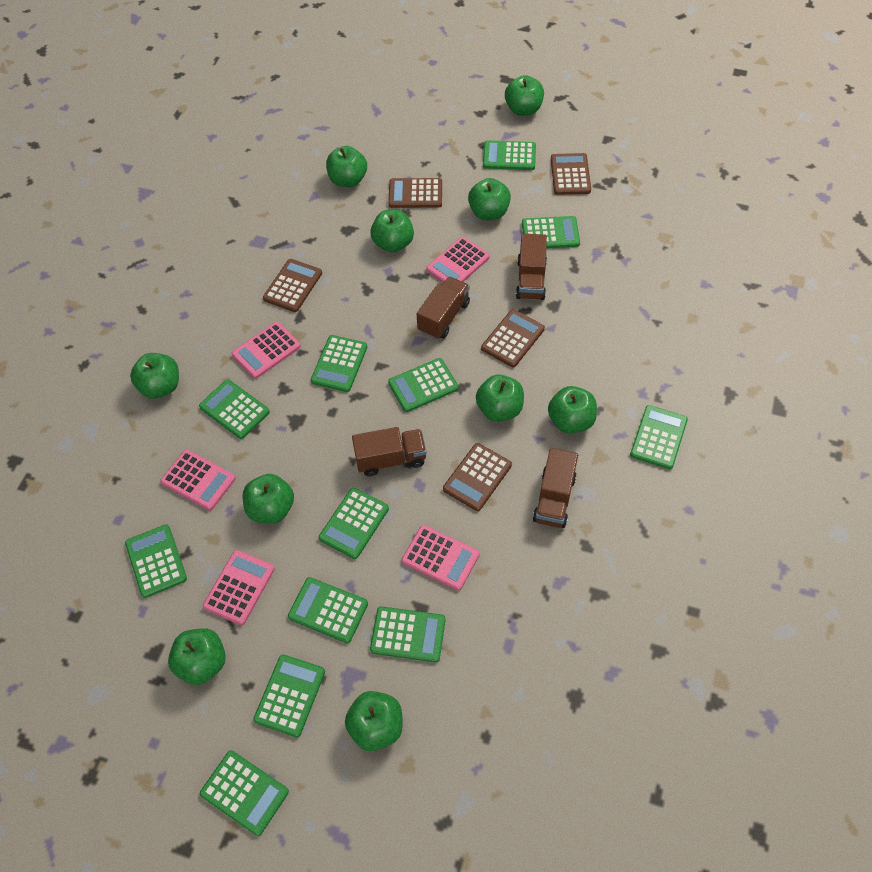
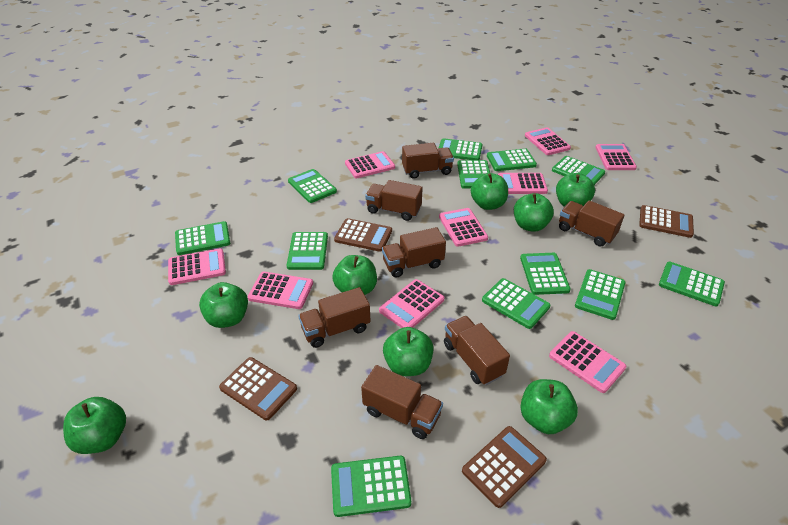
brown calculator: [263,259,322,312] [388,178,442,208] [443,443,512,511] [481,309,545,367] [551,153,591,195] = 5 -> [219,357,297,421] [334,218,392,252] [462,426,547,508] [639,205,694,238] = 4
brown truck: [352,427,427,476] [416,276,470,340] [516,234,547,300] [533,448,578,528] = 4 -> [298,287,371,348] [361,365,443,439] [365,180,423,221] [382,227,446,278] [402,143,454,179] [444,316,510,385] [559,200,624,246] = 7
green apple: [130,353,179,399] [168,628,226,685] [243,474,294,524] [326,146,367,187] [345,691,403,751] [370,210,414,252] [468,178,511,220] [476,374,524,422] [505,75,544,116] [548,386,597,434] = 10 -> [63,397,126,454] [199,282,248,328] [332,255,377,295] [383,327,434,376] [471,173,508,210] [514,193,554,232] [520,379,578,434] [556,173,595,207] = 8
pink calculator: [160,450,236,511] [203,550,275,625] [232,322,301,379] [401,525,480,591] [426,237,490,283] = 5 -> [168,248,226,285] [248,272,313,309] [345,151,395,178] [379,279,444,328] [439,208,488,247] [498,173,548,194] [525,127,571,155] [549,331,627,393] [595,144,637,170] = 9

